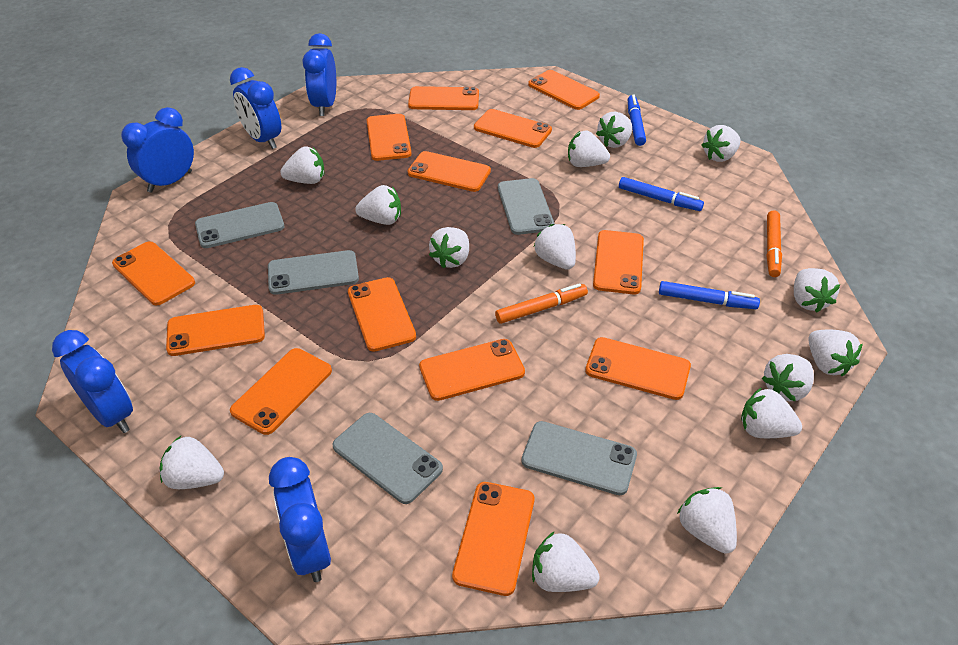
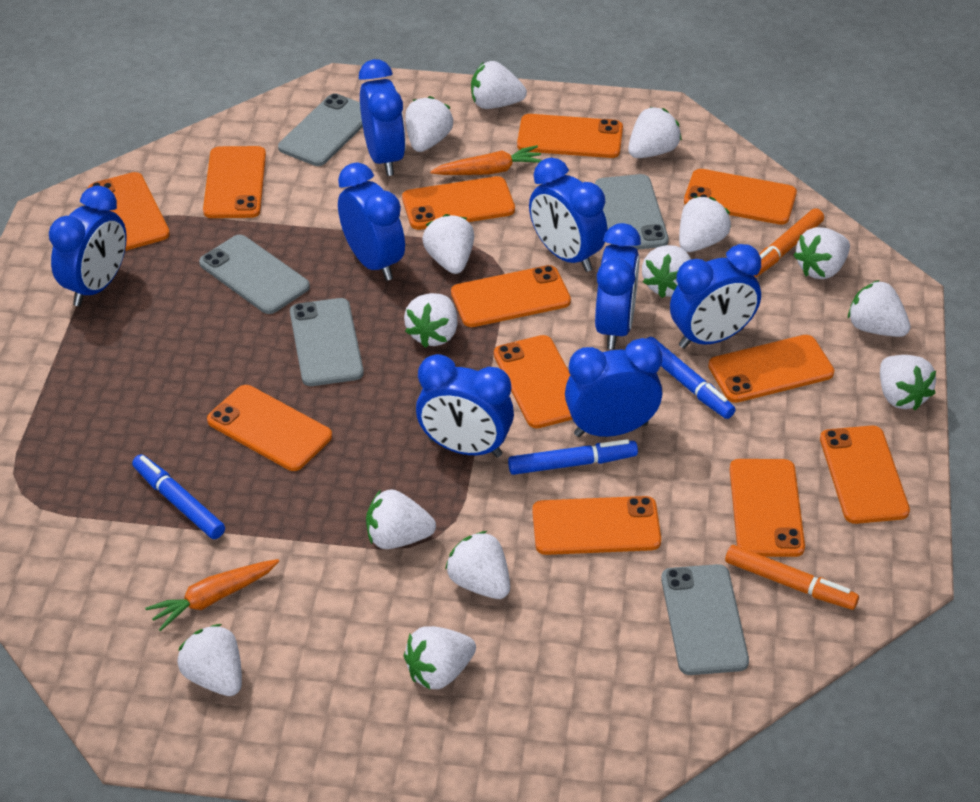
blue clock: [52,330,133,433] [121,107,194,193] [230,67,281,149] [269,457,331,582] [303,33,336,116] = 5 -> [49,186,127,306] [338,162,405,281] [359,59,406,176] [416,354,514,457] [529,158,608,272] [565,338,662,437] [595,223,641,349] [670,244,761,349] = 8
orange carrot: none = 0 -> [145,559,279,631] [430,145,542,175] = 2
orange phone: [112,241,195,305] [166,305,265,356] [230,348,332,435] [348,277,416,352] [367,114,412,161] [408,86,479,110] [408,151,491,192] [419,339,525,401] [452,482,535,596] [474,109,552,148] [528,70,600,110] [585,337,691,400] [593,230,644,294] = 13 -> [88,172,170,251] [203,146,266,218] [207,385,332,471] [402,176,515,230] [451,265,571,327] [494,335,573,428] [517,114,623,158] [532,496,661,555] [684,169,797,225] [708,335,834,403] [729,459,805,557] [820,425,910,524] = 12

